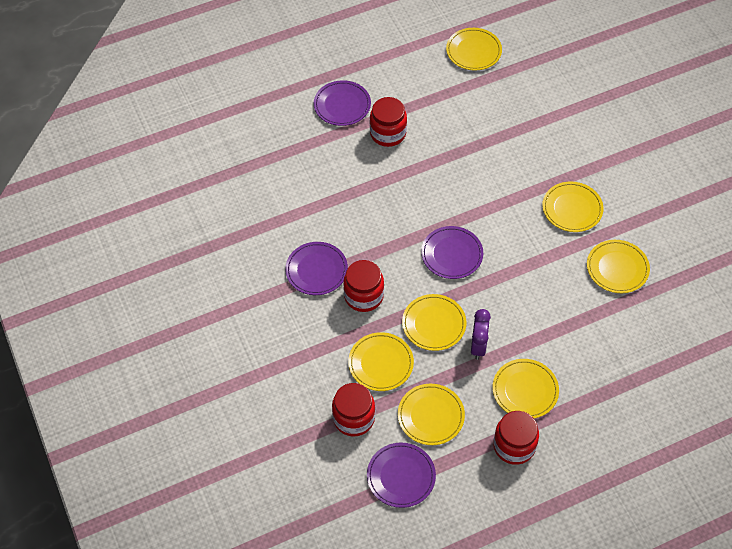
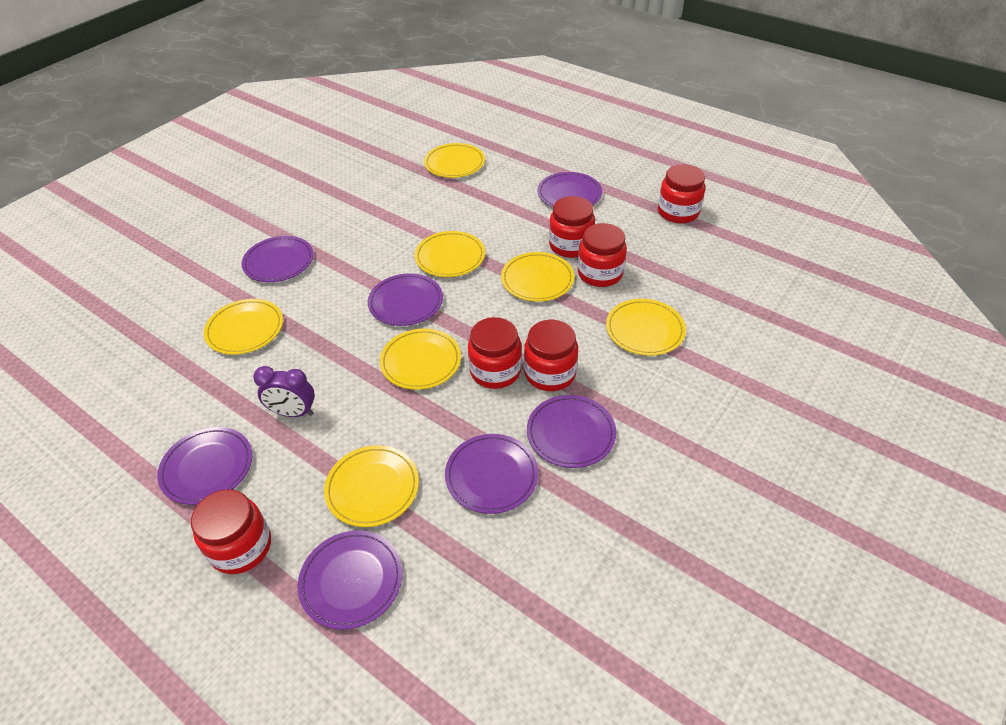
purple plate: [285,242,348,295] [314,80,371,126] [367,443,436,508] [421,226,483,279] = 4 -> [157,427,252,505] [242,236,314,282] [298,530,402,630] [368,273,443,326] [445,434,538,514] [527,395,616,468] [537,172,602,207] = 7
red jar: [332,383,375,436] [343,260,384,312] [370,97,407,147] [493,411,539,465] = 4 -> [191,489,271,574] [468,317,522,389] [524,320,578,391] [549,196,595,258] [578,223,627,287] [658,164,705,223] = 6

